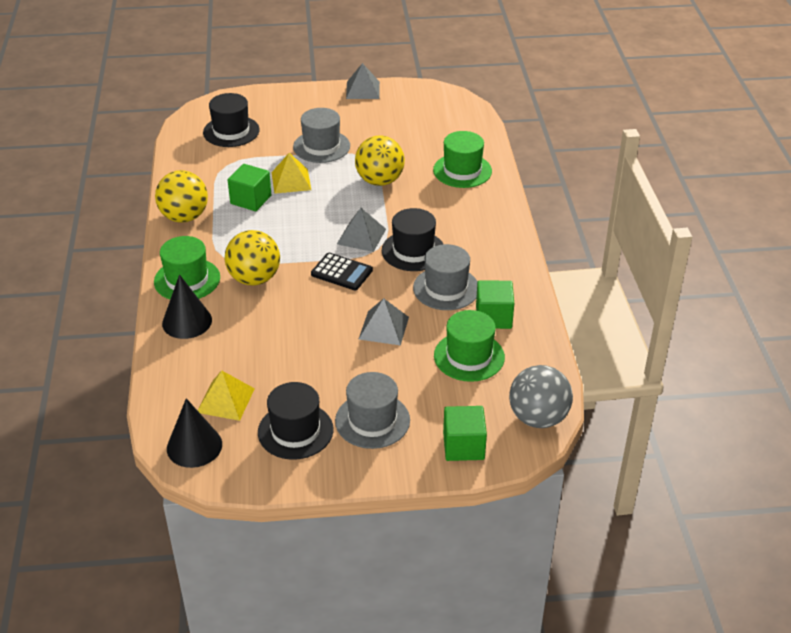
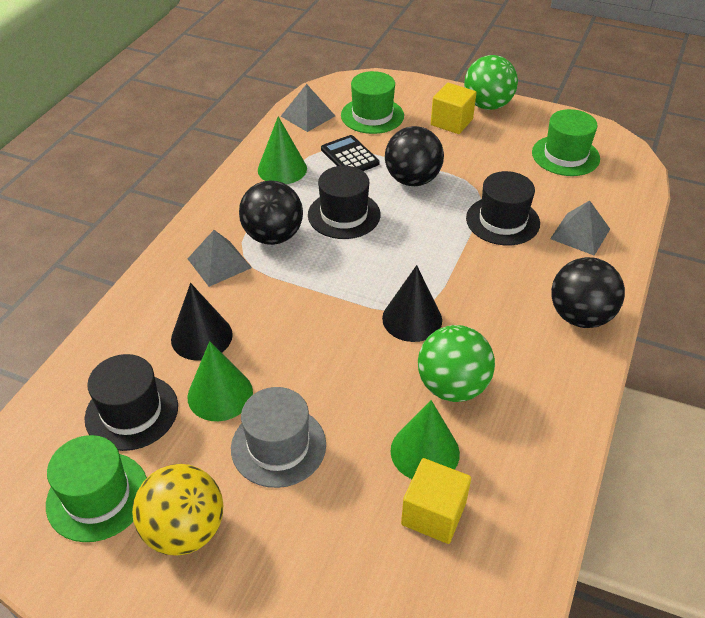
black ball: none = 0 -> [239,180,303,245] [385,126,444,186] [551,257,625,328] = 3
green ball: none = 0 -> [418,325,495,402] [464,55,518,110] = 2
green cone: none = 0 -> [187,341,253,421] [258,116,307,184] [390,400,460,479] = 3
green cube: [228,164,271,211] [443,406,487,461] [476,280,514,329] = 3 -> none = 0
grey ball: [509,365,573,428] = 1 -> none = 0
grey hat: [293,108,350,163] [335,372,410,449] [413,244,478,310] = 3 -> [231,387,326,488] = 1
yellow ball: [155,170,208,223] [225,230,280,286] [355,135,405,186] = 3 -> [132,464,223,556] = 1
yellow cube: none = 0 -> [401,458,471,544] [431,83,477,134] = 2
yellow pyramid: [197,370,255,421] [271,153,311,194] = 2 -> none = 0

